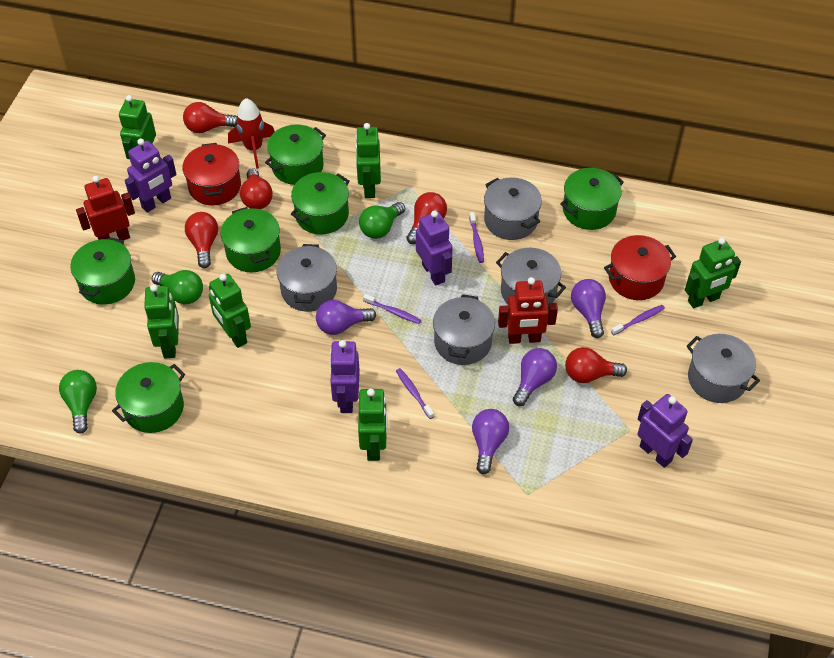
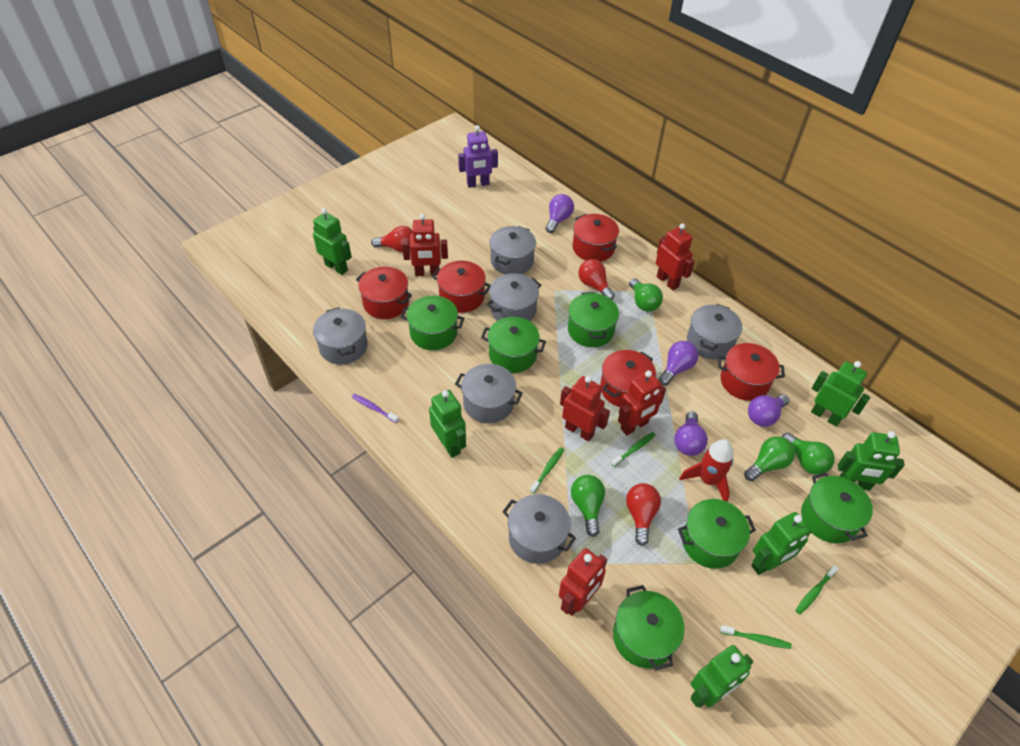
green light bulb: [59,370,97,434] [152,270,203,304] [359,202,405,239] = 3 -> [571,475,605,537] [629,278,663,312] [744,436,795,481] [782,432,835,475] = 4
green toothbrush: none = 0 -> [530,447,564,494] [611,432,655,467] [720,625,791,649] [795,565,839,614] = 4
grey pot: [277,244,337,312] [433,294,495,365] [484,177,542,240] [496,248,566,305] [686,334,760,403] = 5 -> [313,307,368,365] [455,364,523,423] [486,274,541,321] [489,226,536,275] [502,494,576,564] [687,304,742,359] = 6
purple robot: [125,138,177,213] [329,340,360,413] [416,210,453,286] [637,394,693,468] = 4 -> [458,125,498,188] = 1
purple toothbrush: [363,294,421,324] [396,368,434,419] [469,212,484,263] [611,305,665,335] = 4 -> [352,394,399,423] = 1
red light bulb: [183,102,237,133] [185,212,218,268] [240,168,273,209] [406,192,447,244] [565,347,627,383] = 5 -> [371,226,413,252] [578,259,615,300] [626,483,661,546] = 3
red pot: [182,143,241,205] [604,235,676,300] = 2 -> [356,266,412,319] [432,261,491,313] [572,214,619,262] [600,350,656,407] [718,343,785,401] = 5
red robot: [76,176,135,240] [498,277,558,344] = 2 -> [402,214,448,276] [559,548,607,616] [560,376,610,442] [618,370,666,435] [656,223,695,290] = 5

